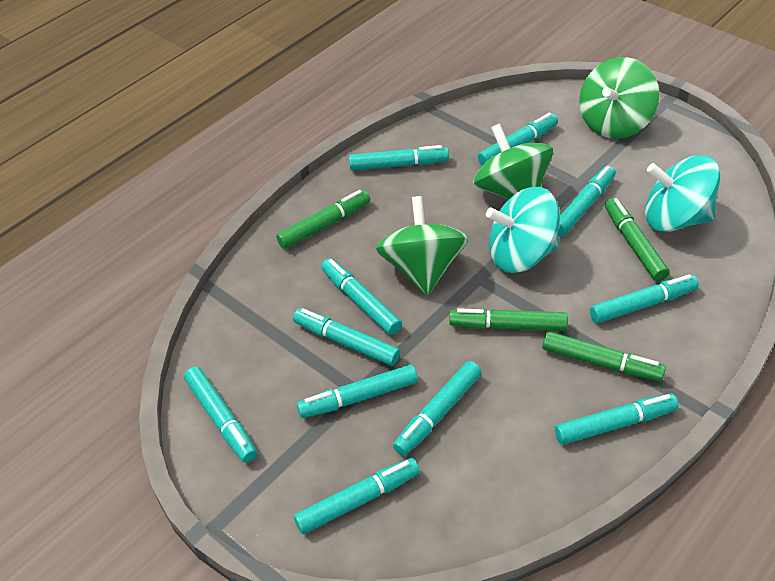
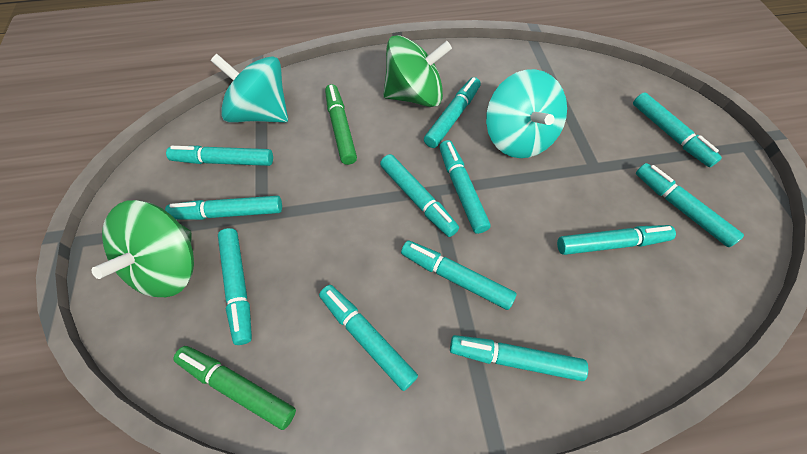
green marker: [276,190,370,249] [449,308,568,331] [542,332,666,381] [605,198,669,281] = 4 -> [173,346,296,430] [325,84,357,165] = 2
green spinning top: [376,196,468,295] [473,123,553,199] [579,57,659,139] = 3 -> [91,200,194,297] [383,35,452,107] = 2
turquoise marker: [184,366,257,463] [293,308,400,366] [294,458,420,534] [297,365,418,418] [321,258,402,335] [349,145,449,171] [393,361,482,456] [478,113,558,166] [555,394,679,445] [558,166,616,236] [590,274,699,323] = 11 -> [165,196,282,220] [166,146,273,166] [218,228,252,345] [319,285,418,391] [380,154,459,237] [401,241,516,310] [424,77,481,148] [439,140,491,234] [450,335,588,381] [557,225,676,255] [633,92,722,167] [636,163,744,247] = 12

